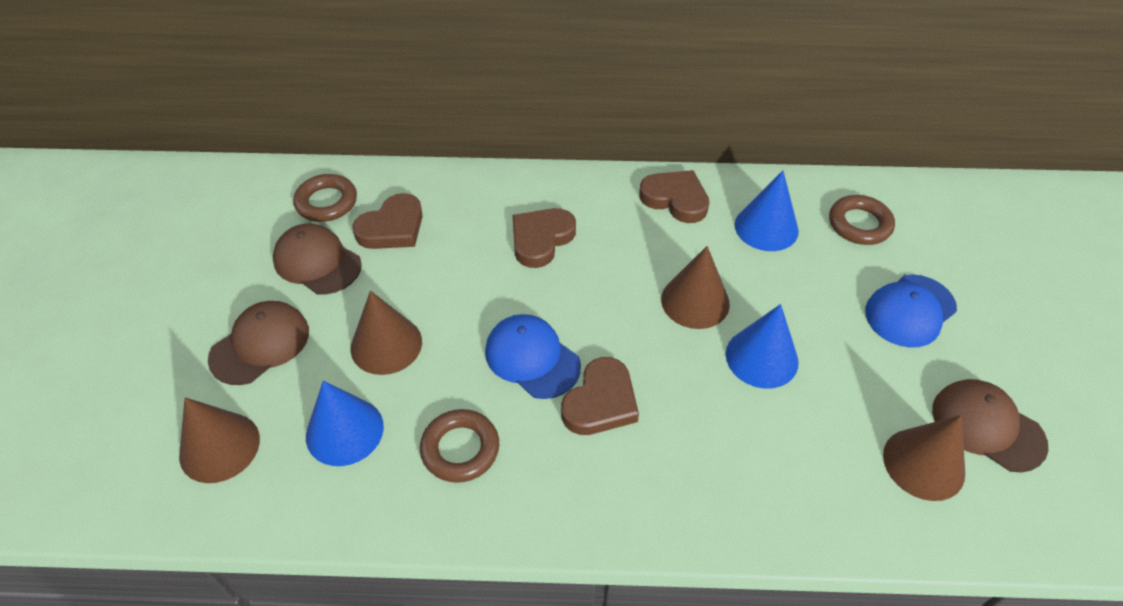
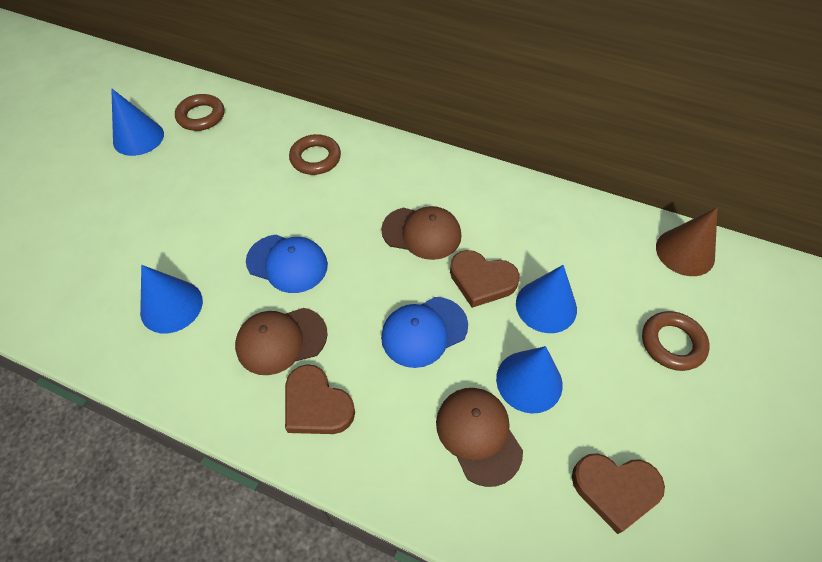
blue cone: [306,381,384,466] [726,304,799,388] [735,171,799,251] = 3 -> [111,88,164,156] [140,265,203,333] [496,346,563,414] [516,265,577,333] = 4
brown cone: [179,397,260,483] [350,291,422,375] [661,246,730,329] [883,415,965,501] = 4 -> [656,208,718,276] = 1
brown heart: [353,193,423,249] [512,208,576,268] [561,357,639,435] [639,170,709,223] = 4 -> [285,364,355,434] [450,250,520,308] [572,453,665,534] = 3

